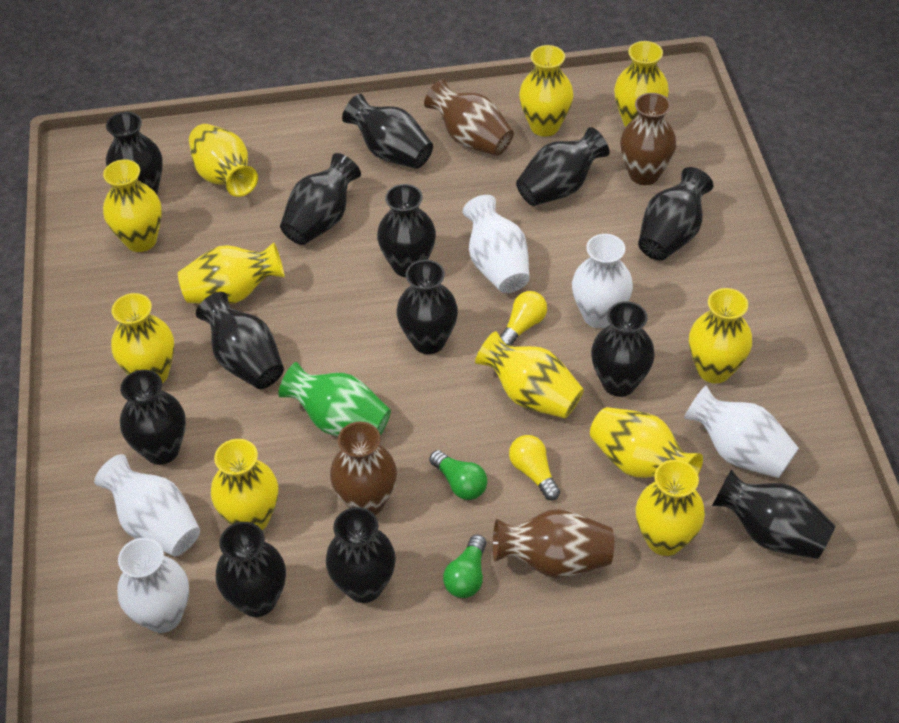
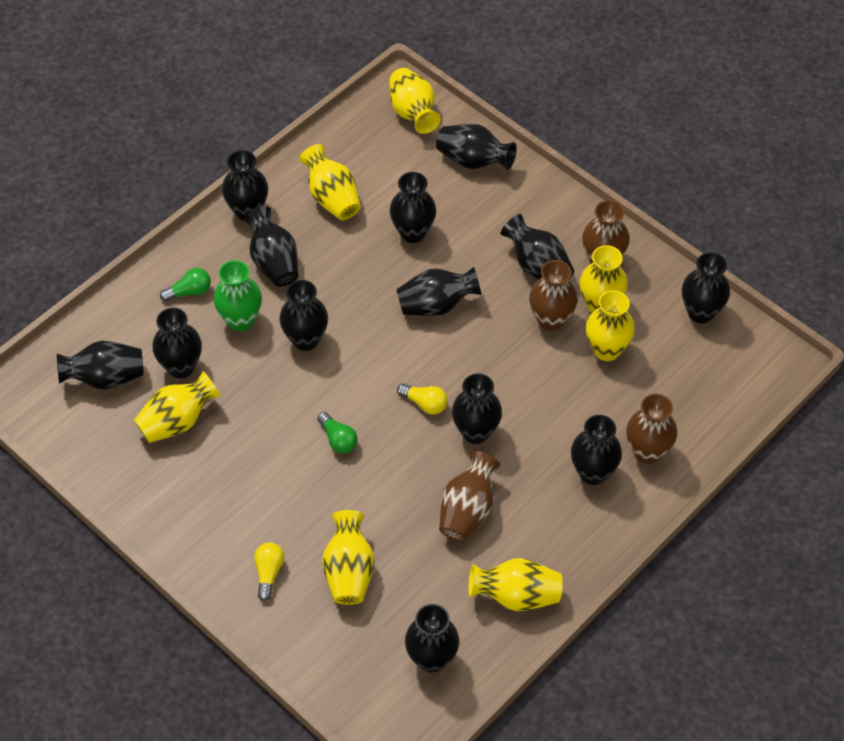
white vase: [94,454,200,556] [117,538,189,633] [463,195,529,293] [572,234,633,328] [684,386,799,478] = 5 -> none = 0
yellow vase: [103,159,162,252] [111,293,174,383] [178,242,285,304] [189,124,258,197] [211,439,278,530] [475,331,584,418] [519,45,574,136] [590,407,703,478] [614,41,669,127] [636,460,705,556] [689,288,752,383] = 11 -> [134,371,221,443] [299,144,361,220] [322,510,375,605] [389,68,441,134] [468,558,563,611] [579,245,628,313] [586,290,635,361] = 7

